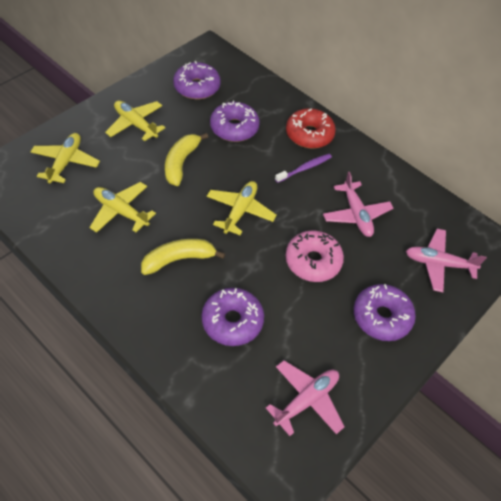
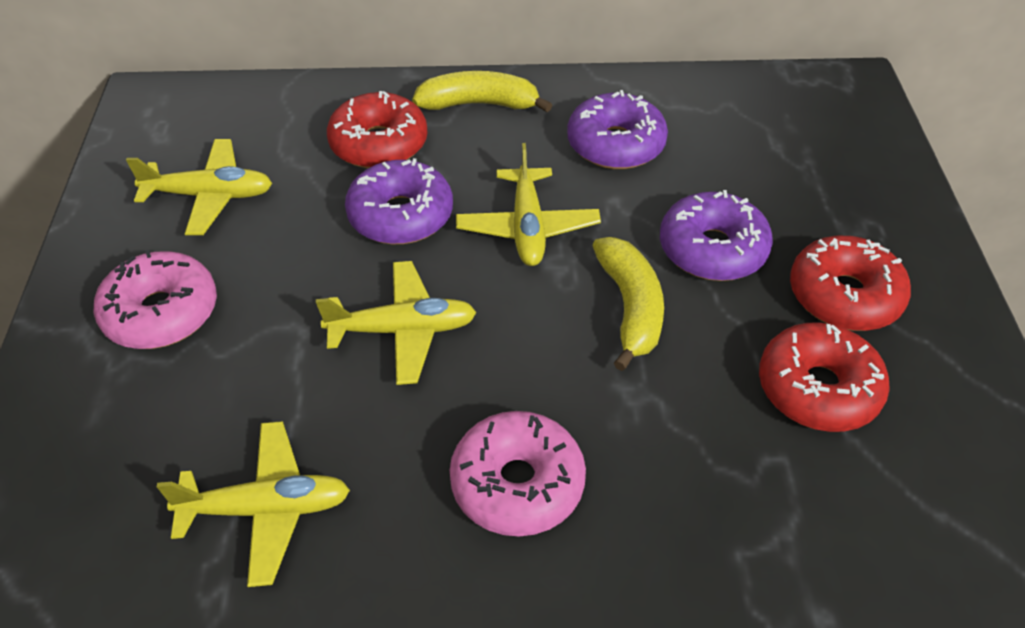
pink donut: [286,230,344,282] = 1 -> [94,250,217,349] [450,411,586,536] = 2
pink plane: [266,360,345,436] [323,172,393,237] [406,229,487,292] = 3 -> none = 0
purple donut: [173,61,221,99] [202,288,264,346] [210,101,260,142] [354,284,416,341] = 4 -> [345,158,453,244] [567,90,668,169] [660,190,773,281] = 3
purple toothbrush: [275,154,332,183] = 1 -> none = 0
red donut: [286,108,336,148] = 1 -> [327,91,427,168] [759,323,890,432] [790,236,911,331] = 3

